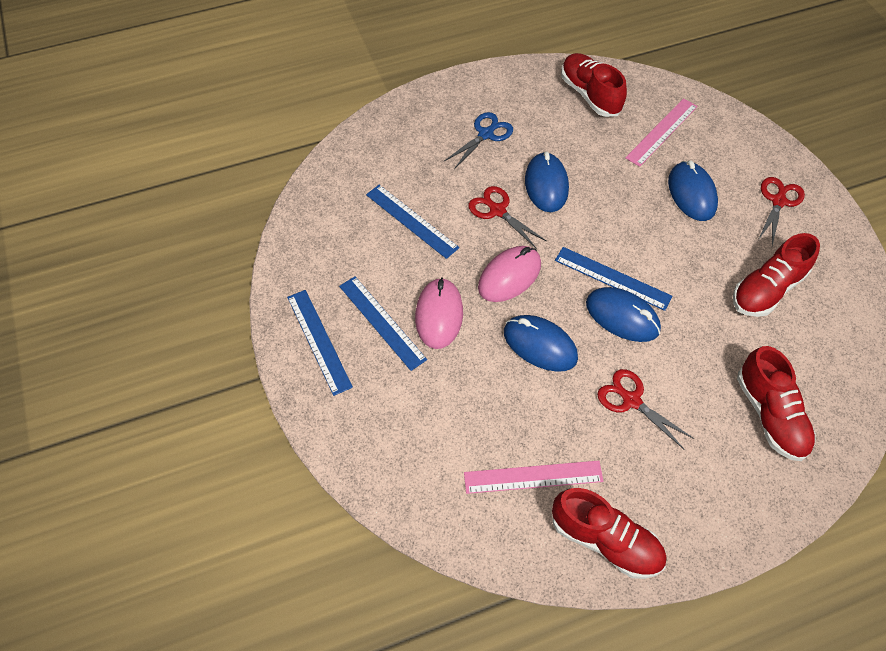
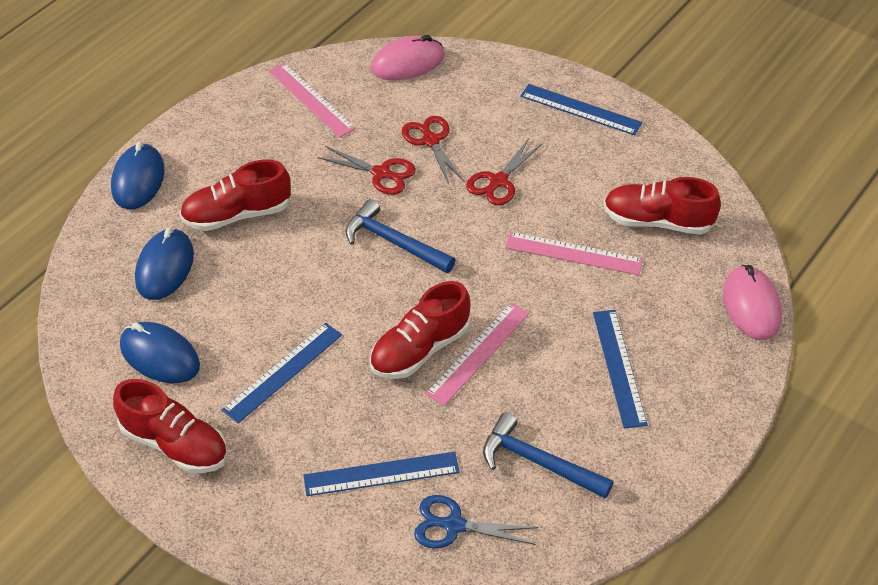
blue hammer: none = 0 -> [346,199,455,273] [483,412,613,499] = 2
blue mouse: [504,315,578,372] [525,152,569,212] [586,287,661,342] [668,160,718,221] = 4 -> [111,141,165,210] [120,322,200,383] [135,227,194,300] = 3
pink ruler: [464,461,603,494] [625,98,698,167] = 2 -> [269,63,356,137] [425,303,529,406] [505,232,643,275] = 3

